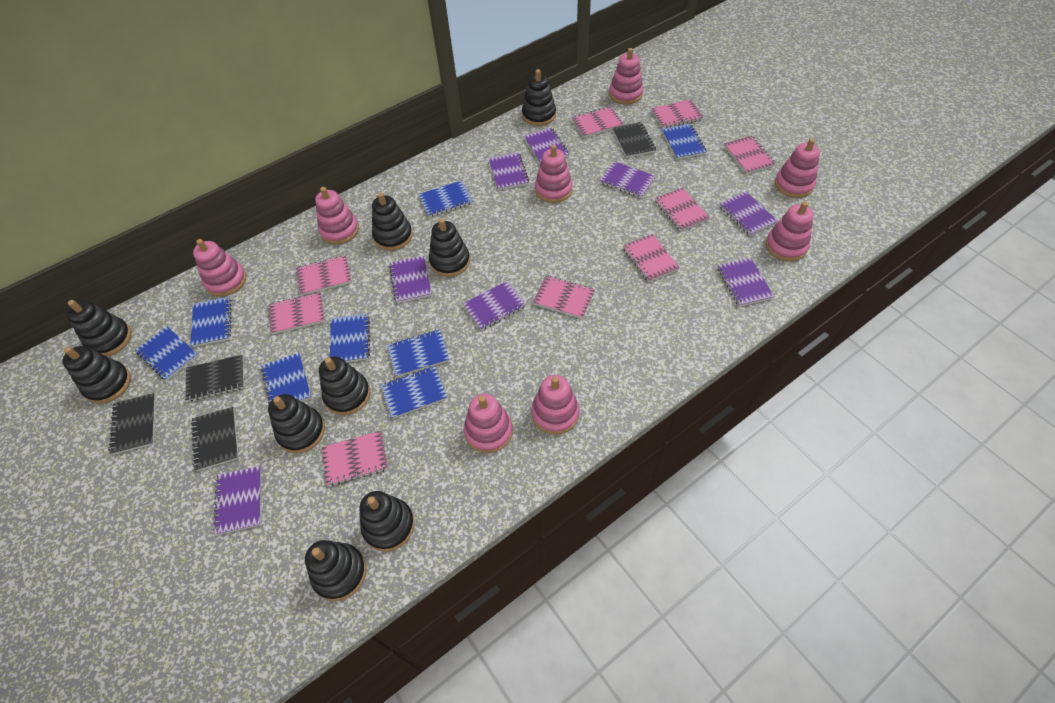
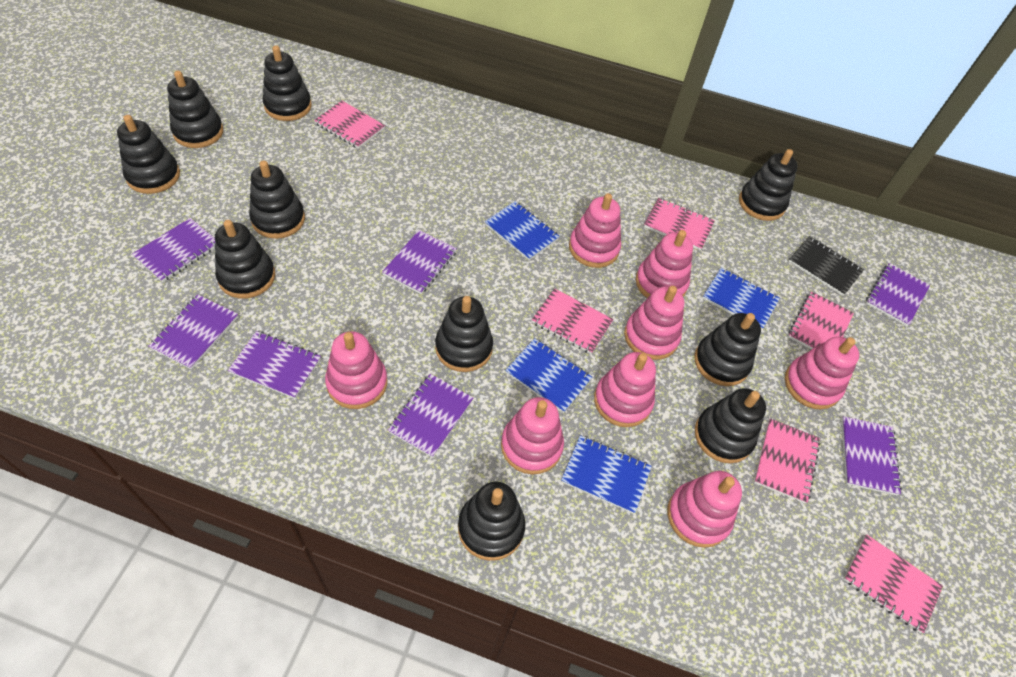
black notebook: [108,393,156,455] [185,355,244,401] [191,407,239,471] [613,122,656,158] = 4 -> [788,236,864,296] = 1
black stacking toy: [62,346,131,404] [66,300,132,357] [268,394,325,453] [305,540,367,601] [319,356,370,415] [359,491,415,552] [372,192,413,251] [429,218,470,277] [522,69,556,126] = 9 -> [117,115,180,194] [167,71,223,148] [215,220,275,299] [249,160,305,239] [263,45,312,121] [435,296,493,372] [458,482,526,561] [695,313,761,386] [695,388,766,463] [739,149,798,221] = 10
blue notebook: [135,326,198,381] [190,296,232,347] [261,352,312,404] [330,313,370,362] [381,366,447,419] [387,329,450,377] [419,181,473,217] [662,123,707,159] = 8 -> [485,201,560,260] [505,338,592,413] [561,435,652,514] [702,268,780,330] = 4
pink notebook: [269,292,325,334] [296,255,352,296] [322,431,388,486] [533,276,595,319] [572,106,623,137] [623,234,680,282] [652,99,703,128] [655,188,710,231] [724,136,776,174] = 9 -> [314,101,385,149] [532,288,614,354] [644,198,715,250] [754,418,820,503] [788,292,854,349] [844,534,943,633] = 6
purple notebook: [213,466,261,535] [389,256,432,303] [463,281,527,330] [488,152,529,190] [524,127,569,163] [600,161,656,198] [718,258,774,307] [720,192,778,236] = 8 -> [132,218,215,282] [149,295,238,369] [228,331,321,399] [382,230,457,294] [388,374,473,458] [841,416,902,495] [866,263,930,327] = 7

